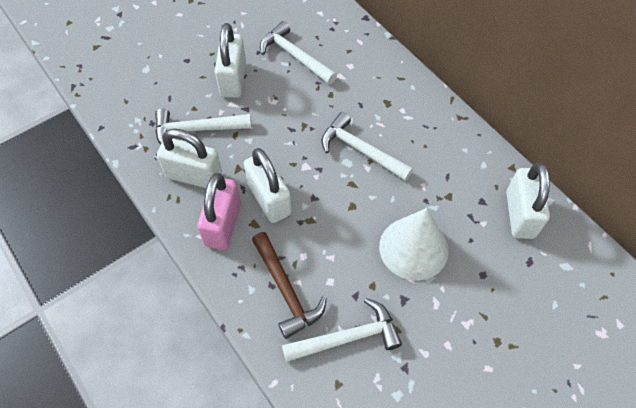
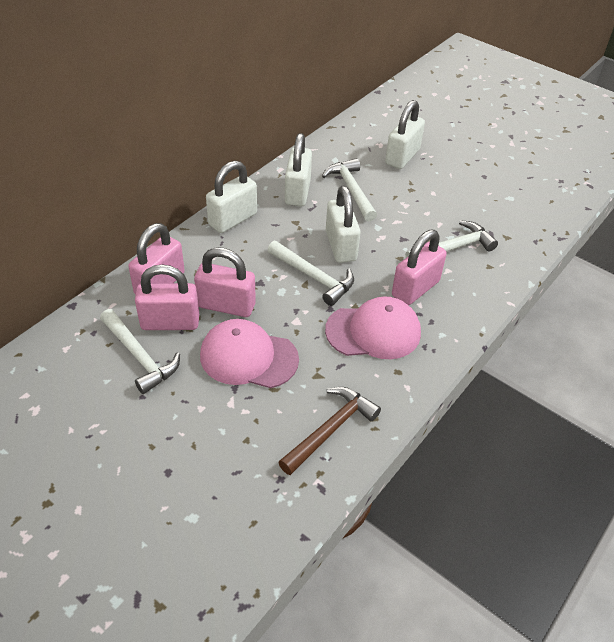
pink cap: none = 0 -> [200,319,299,388] [325,296,421,359] = 2
pink padlock: [197,173,241,250] = 1 -> [128,223,185,295] [135,265,199,330] [194,247,256,317] [392,230,447,305] = 4
white cone: [379,208,449,281] = 1 -> none = 0

